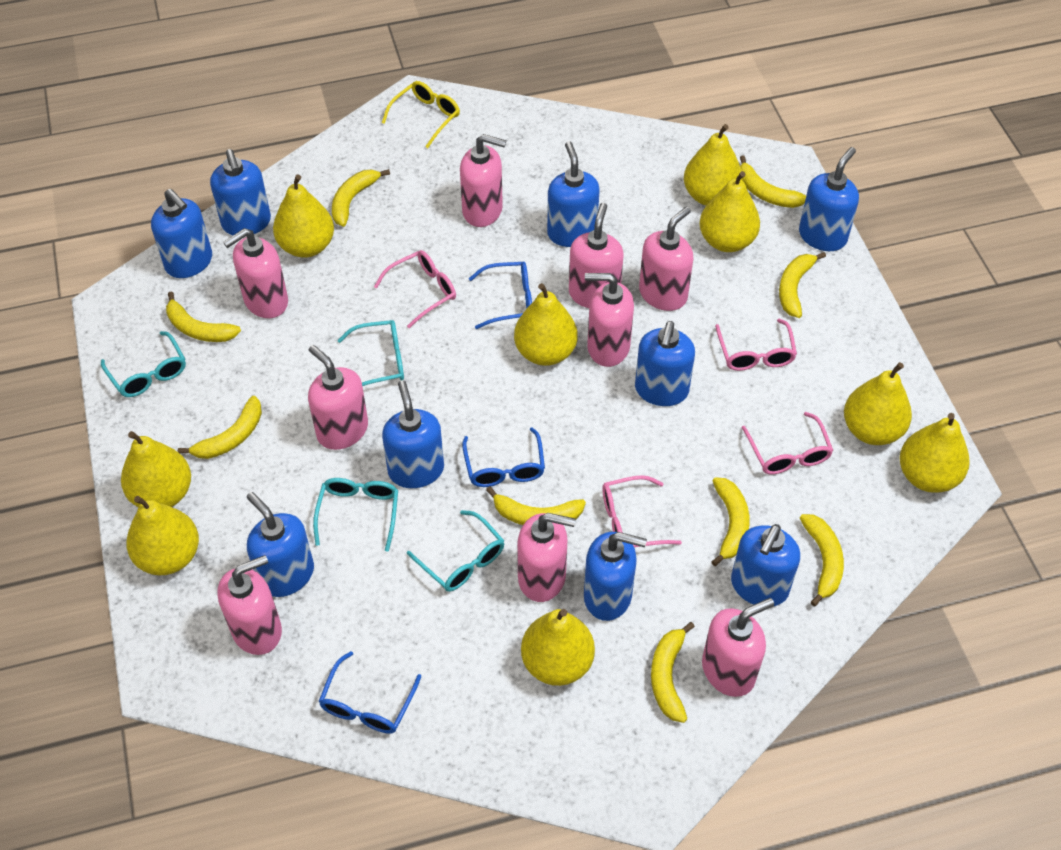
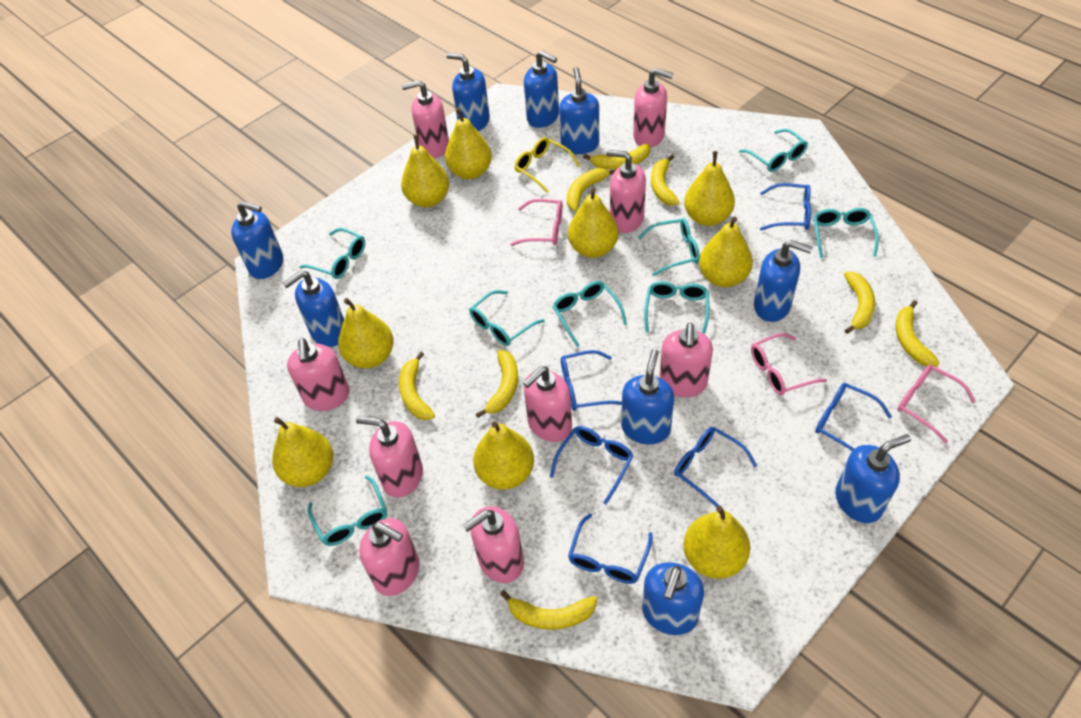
blue glasses: [318,651,422,734] [462,427,545,487] [469,261,532,329] = 3 -> [550,426,633,505] [561,350,622,411] [568,514,653,584] [674,427,757,507] [760,183,811,230] [815,383,892,451] = 6
pink glasses: [374,250,456,328] [602,475,682,547] [715,319,797,371] [742,412,833,474] = 4 -> [510,199,563,246] [751,333,827,395] [897,365,976,443] = 3
turquoise glasses: [101,331,186,397] [313,478,398,552] [338,320,404,386] [407,510,504,592] = 4 -> [299,228,365,279] [308,475,387,546] [469,290,545,346] [552,281,627,347] [638,218,700,276] [644,281,709,334] [739,129,808,172] [814,208,879,258] = 8
yellow banana: [166,291,241,342] [178,396,262,459] [332,169,390,227] [486,486,586,525] [651,622,695,723] [711,477,750,566] [740,155,806,208] [779,252,826,318] [800,514,844,606] = 9 -> [399,352,435,420] [476,350,518,418] [500,590,597,630] [567,168,616,211] [583,144,650,169] [651,155,680,206] [844,272,875,334] [896,300,940,367] = 8

